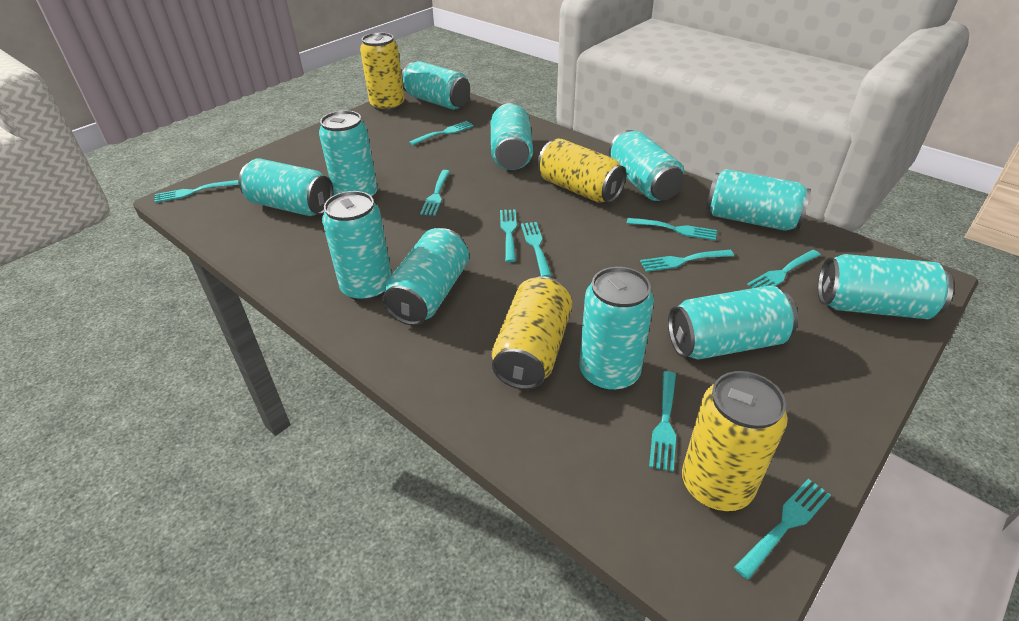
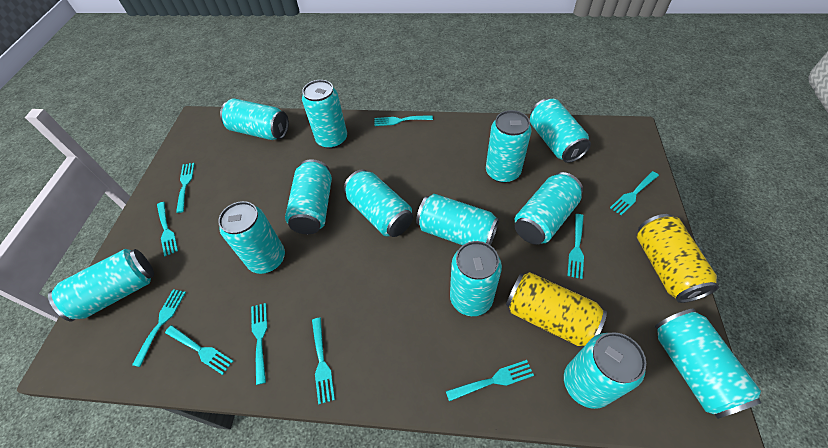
turquoise can: [239,158,334,216] [319,110,378,198] [322,191,392,301] [382,228,469,325] [402,61,470,110] [491,103,533,170] [580,267,654,391] [609,130,684,201] [668,286,798,360] [706,169,811,231] [818,254,954,319] = 11 -> [48,249,154,321] [218,201,285,274] [220,98,289,140] [285,159,332,234] [302,80,347,149] [344,170,413,237] [416,194,499,245] [450,241,502,316] [486,110,531,183] [515,172,583,245] [530,98,591,163] [564,332,646,409] [655,309,761,419] = 13
yellow can: [360,33,405,112] [492,276,572,390] [537,138,626,203] [682,371,788,511] = 4 -> [506,272,607,346] [637,214,719,303] = 2

